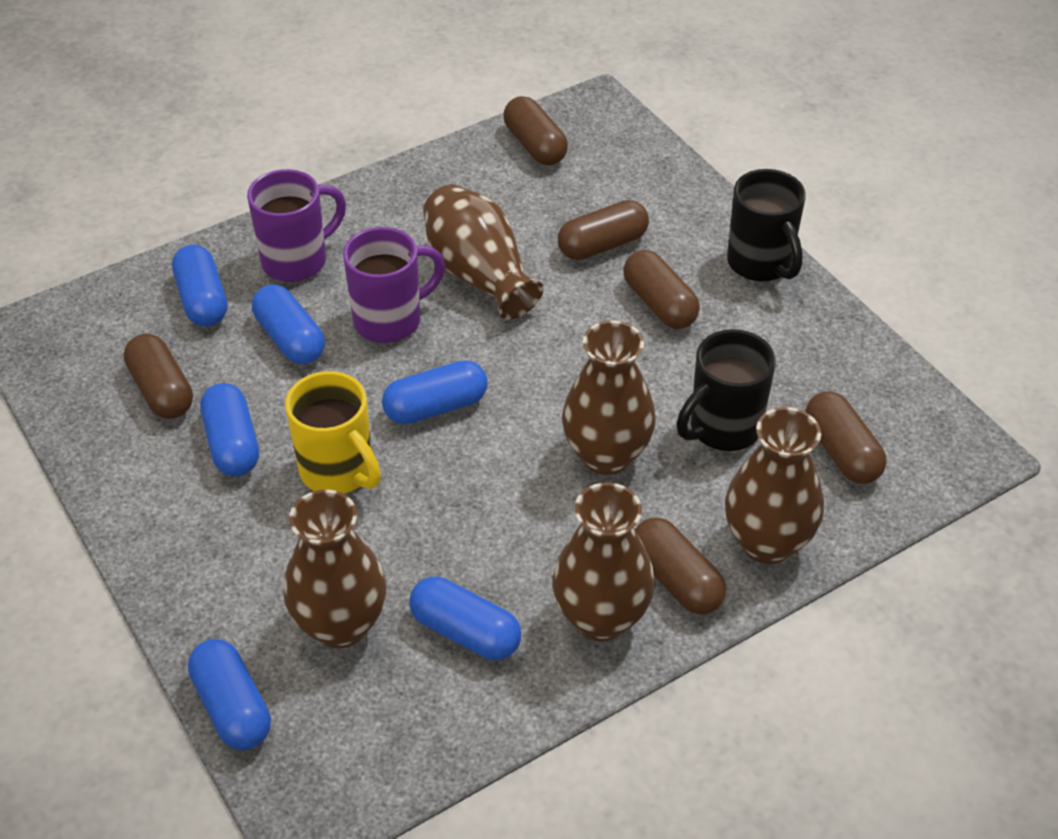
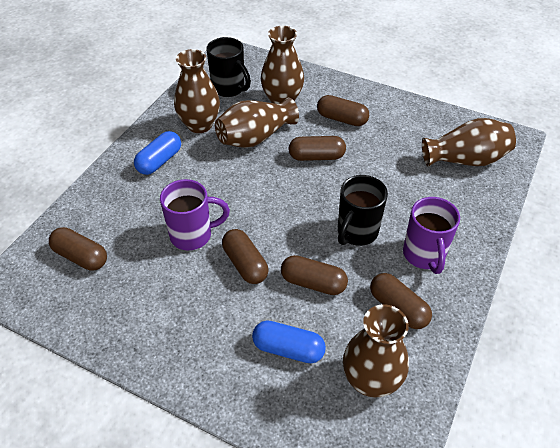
blue capsule: [172,245,227,327] [188,639,271,750] [200,383,259,476] [252,284,325,364] [382,360,488,424] [409,577,521,660] = 6 -> [134,131,181,175] [252,320,326,363] = 2
yellow mug: [285,371,381,494] = 1 -> none = 0

